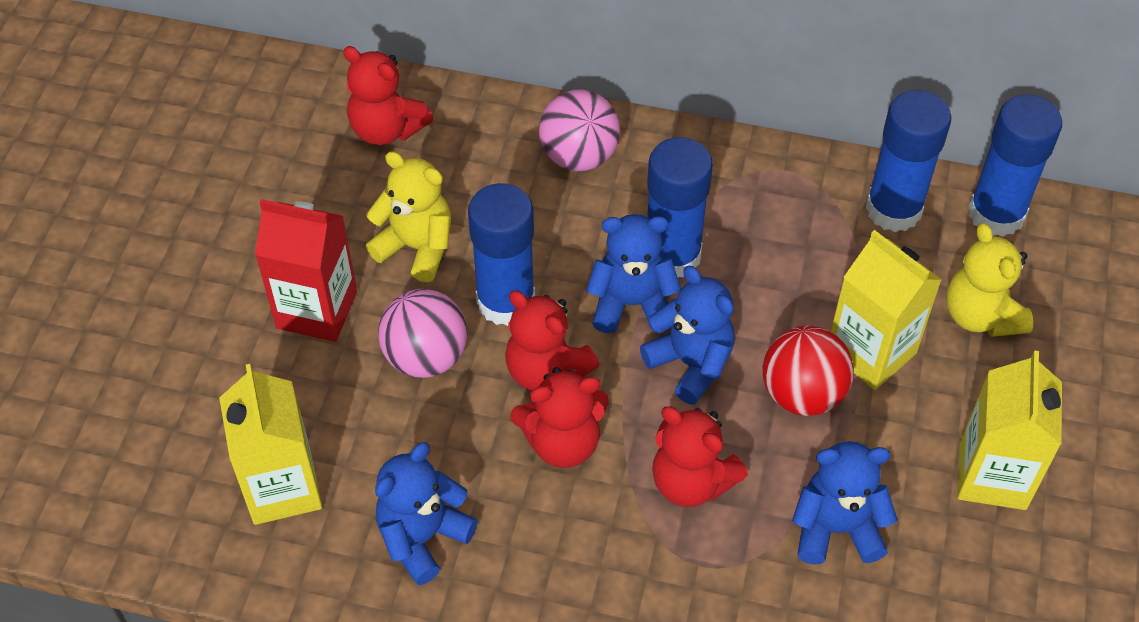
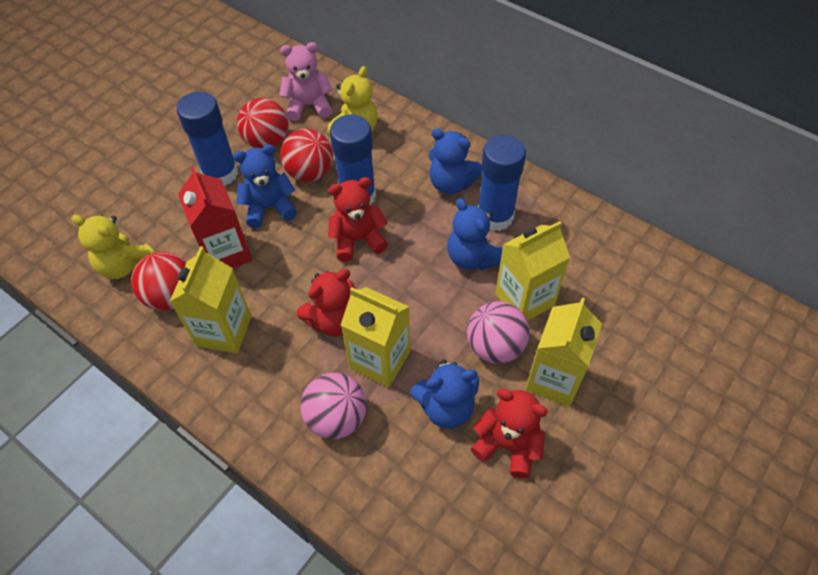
blue glue stick: [468,183,535,326] [647,137,713,277] [866,90,951,232] [968,94,1062,237] = 4 -> [177,92,238,186] [330,114,376,206] [478,135,526,231] = 3
pink teddy bear: none = 0 -> [279,42,333,121] = 1
red ball: [763,325,854,416] = 1 -> [131,252,186,311] [237,98,288,148] [280,129,333,182] = 3
red teddy bear: [343,46,433,145] [505,290,599,391] [510,367,609,468] [652,406,748,507] = 4 -> [297,269,355,336] [328,177,388,262] [471,389,548,478] = 3
yellow carton: [219,364,322,525] [831,230,942,390] [957,350,1062,510] = 3 -> [170,246,251,353] [341,287,410,388] [495,221,570,321] [525,298,602,406] = 4

